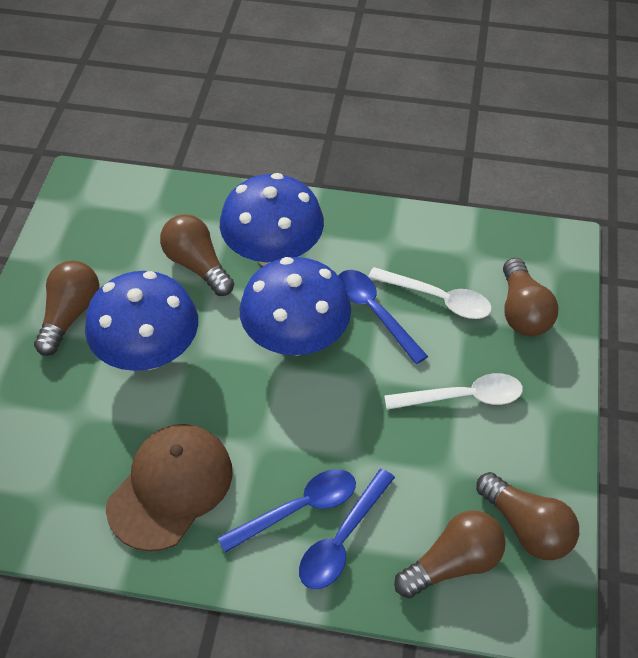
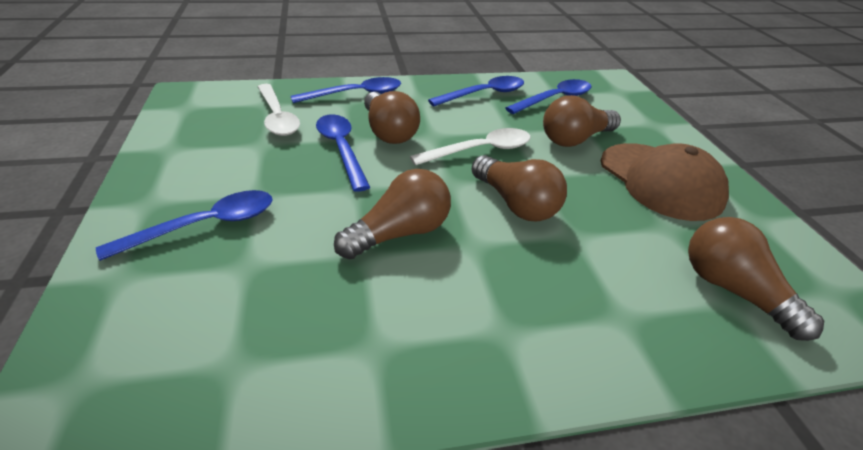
blue mushroom: [85,271,198,371] [220,173,324,266] [240,257,351,356] = 3 -> none = 0
blue spoon: [218,469,356,553] [299,469,395,589] [338,270,428,364] = 3 -> [96,190,272,261] [291,77,401,103] [316,114,370,192] [428,76,524,106] [505,79,592,114] = 5

